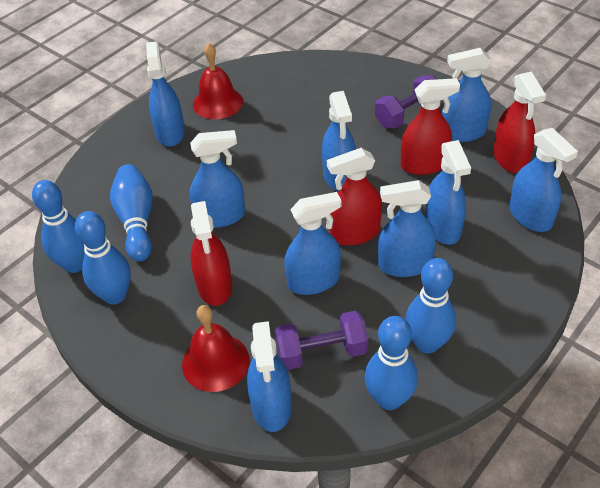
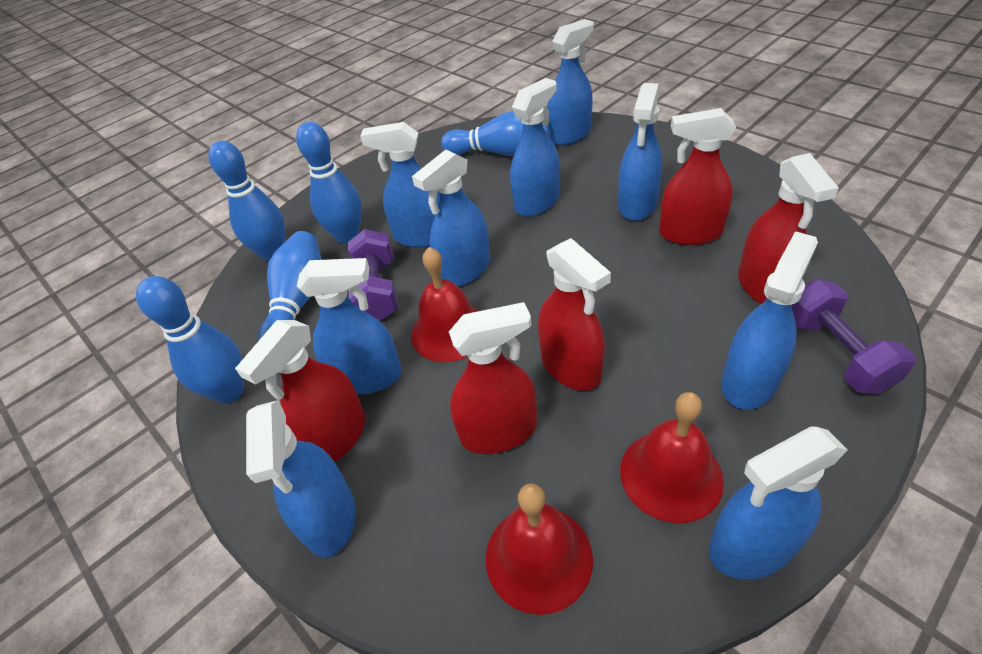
red bell: [182,305,249,392] [193,43,243,119] = 2 -> [411,247,479,362] [486,483,593,615] [620,392,724,523] = 3
red spray bottle: [190,201,232,306] [327,148,382,246] [401,78,460,175] [493,72,546,174] = 4 -> [235,320,365,462] [449,302,537,454] [538,238,611,391] [659,108,736,245] [738,153,839,304] = 5

